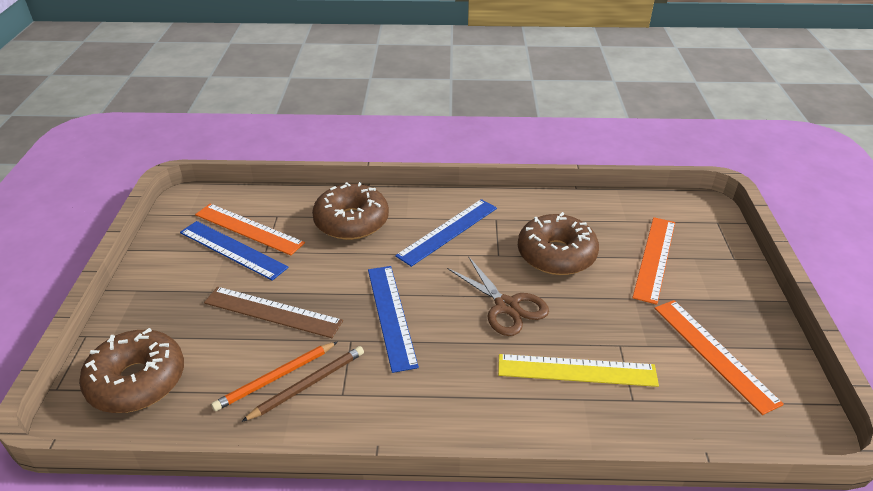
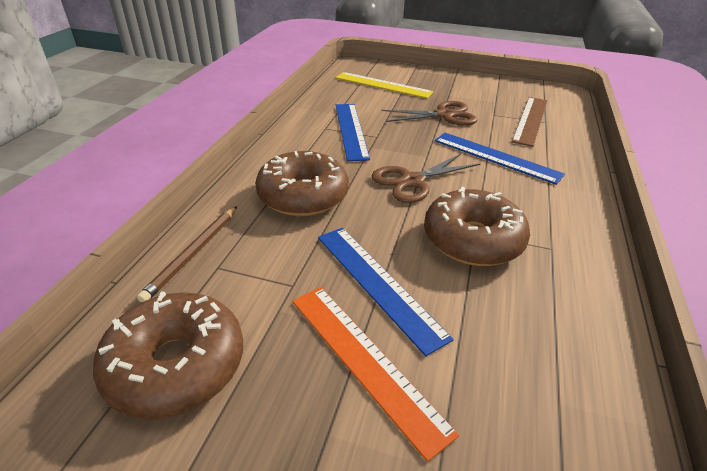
brown scissors: [447,256,549,336] = 1 -> [371,154,480,203] [382,101,478,125] = 2
orange pencil: [211,342,337,411] = 1 -> none = 0
orange ruler: [195,203,305,255] [632,217,675,305] [654,300,784,415] = 3 -> [292,287,459,462] = 1

